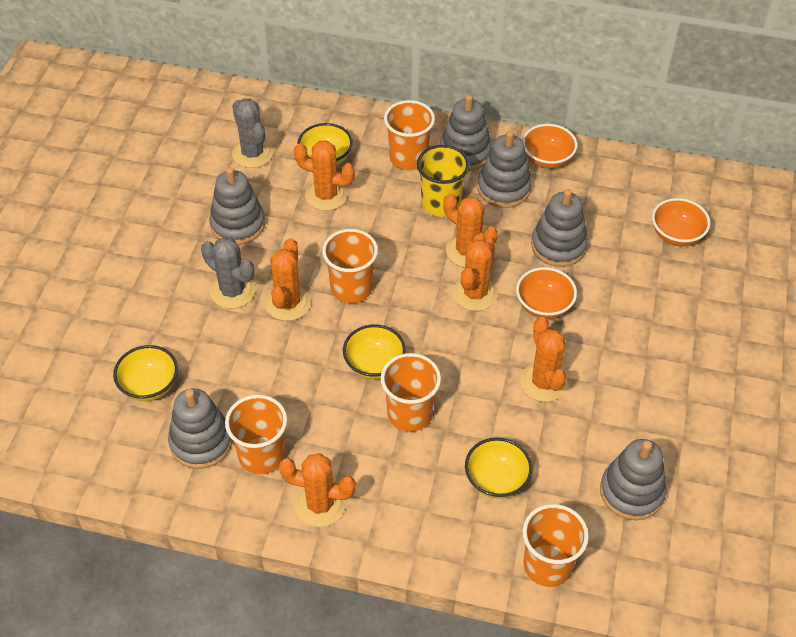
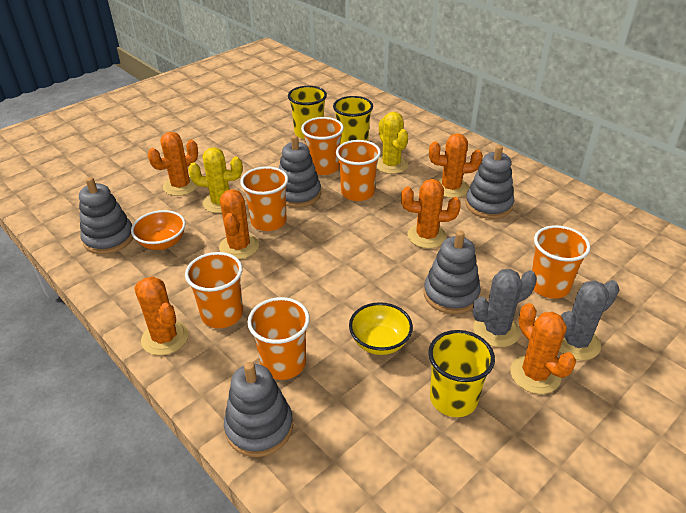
grey stacking toy: [168,388,232,469] [209,167,265,245] [440,95,492,171] [478,131,532,208] [531,189,588,267] [600,439,666,520] = 6 -> [79,177,133,254] [224,362,293,457] [279,135,321,208] [424,231,481,314] [465,145,514,219] = 5
orange bowl: [516,267,577,319] [522,124,577,168] [652,198,711,246] = 3 -> [131,210,185,250] = 1
orange cup: [225,395,287,475] [322,229,378,303] [381,353,441,432] [384,100,435,170] [522,504,589,587] = 5 -> [185,252,243,328] [240,166,288,231] [247,297,310,380] [301,117,344,175] [336,140,381,201] [531,225,590,299] = 6
yellow bowl: [113,345,178,401] [297,123,353,165] [343,324,406,379] [465,437,532,499] = 4 -> [349,302,413,355] = 1
yellow cactus: none = 0 -> [188,147,243,213] [377,112,408,174] = 2
yellow cup: [417,145,469,216] = 1 -> [288,86,327,139] [333,96,373,145] [428,330,495,417] = 3

